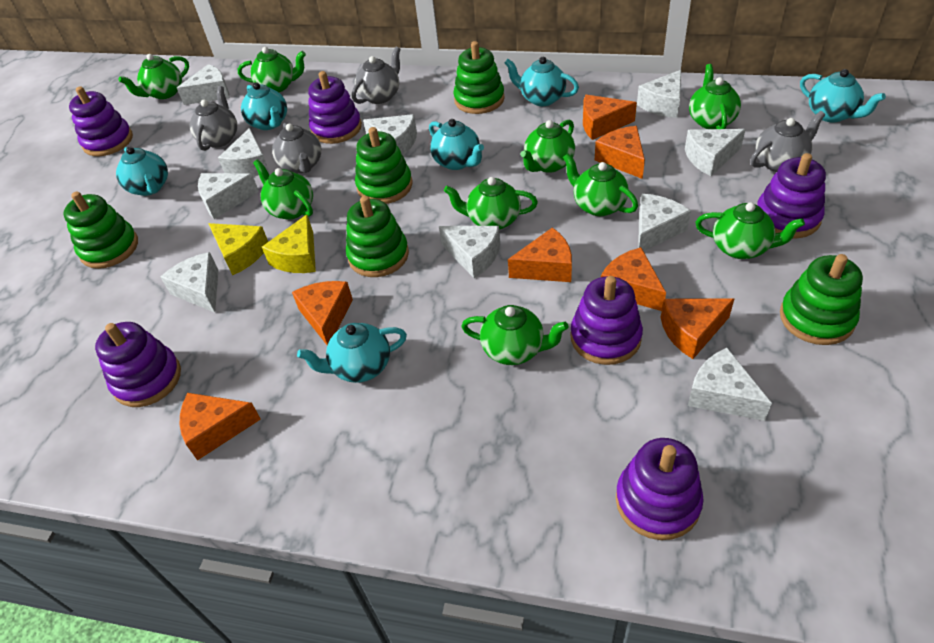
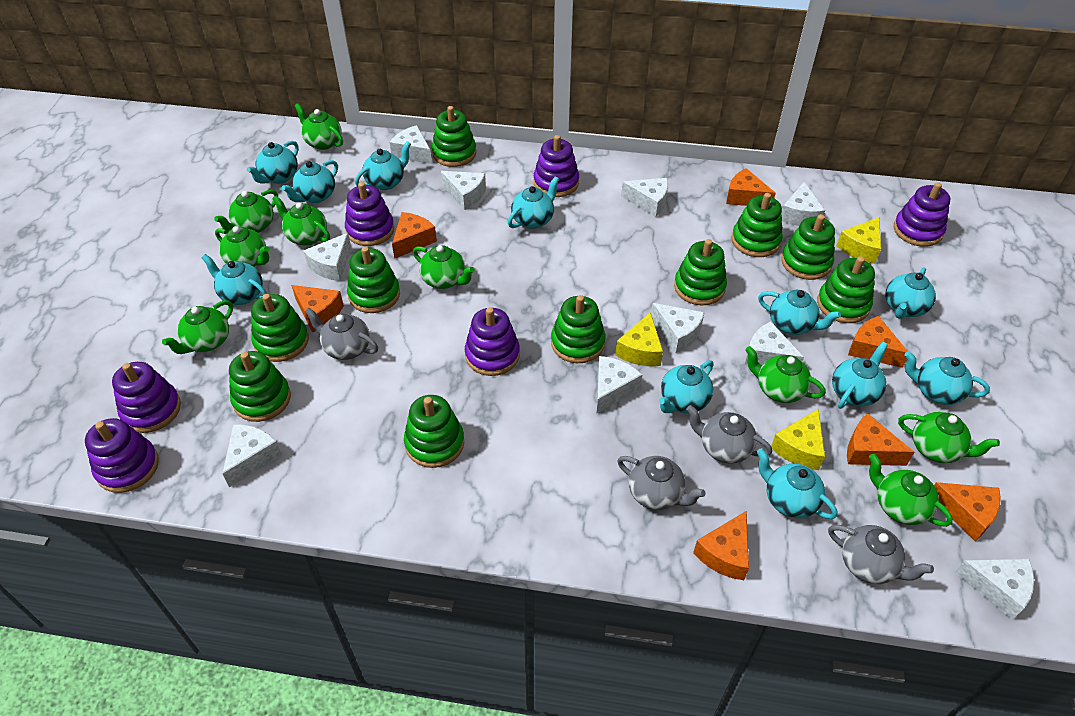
green stacking toy: [64,191,138,269] [346,196,409,277] [355,127,412,204] [453,41,505,114] [780,254,863,345] = 5 -> [229,351,291,422] [251,294,309,362] [347,247,400,313] [404,395,464,468] [432,106,476,167] [551,295,606,363] [674,239,727,305] [732,193,783,257] [781,214,835,280] [817,256,875,323] = 10
turquoise teapot: [116,147,168,196] [241,82,287,130] [297,323,407,383] [429,119,484,170] [504,57,579,106] [800,69,886,123] = 6 -> [201,254,267,305] [247,141,299,184] [282,160,338,203] [355,141,411,190] [508,176,559,229] [659,360,714,413] [757,448,838,519] [758,290,841,335] [832,342,888,409] [885,267,936,319] [904,351,990,405] = 11
yellow cheese: [208,223,268,275] [262,215,316,273] = 2 -> [615,312,663,366] [771,409,825,470] [836,218,881,264] = 3

